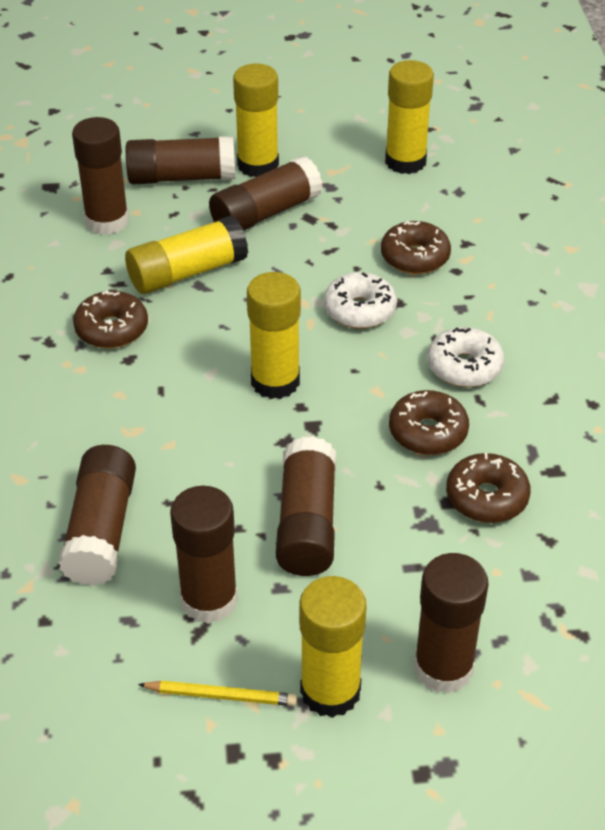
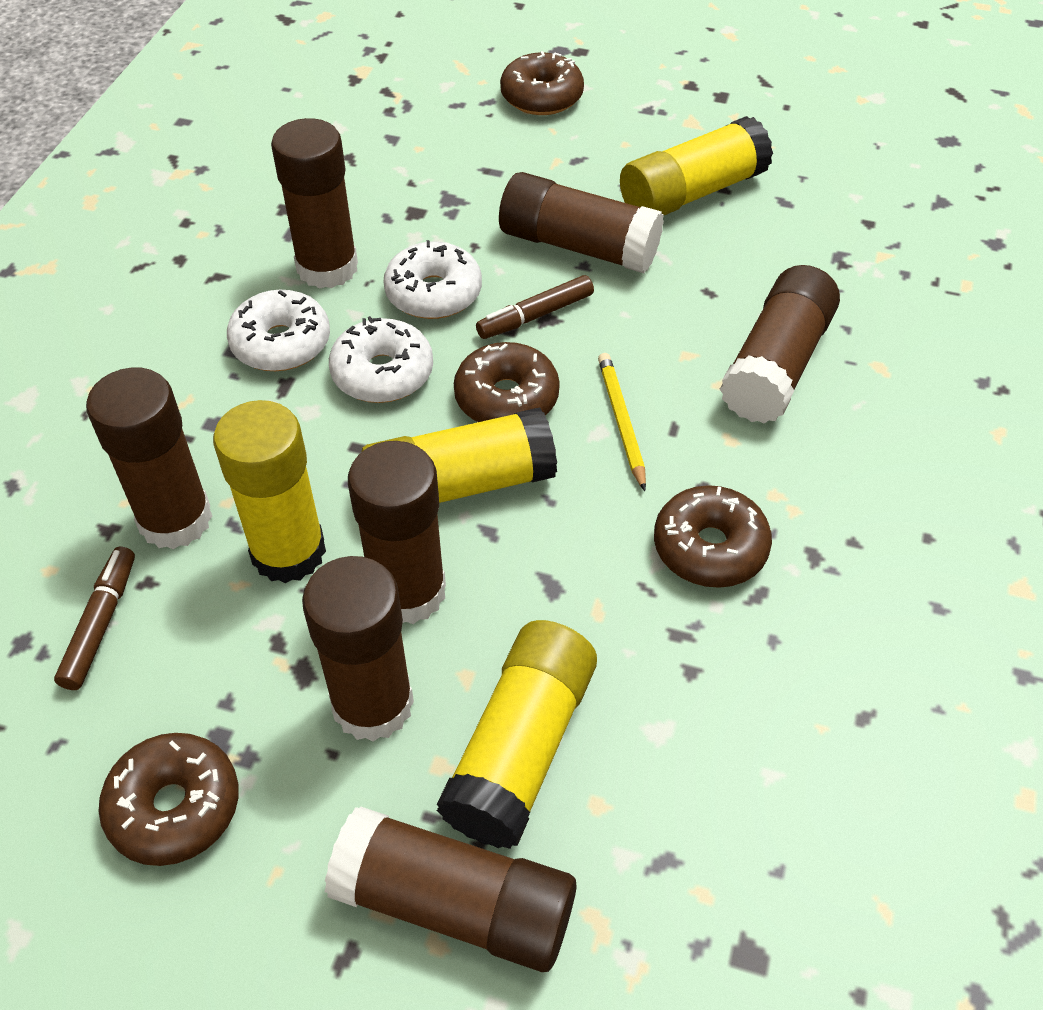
brown marker: none = 0 -> [54,547,135,690] [476,275,594,339] = 2
white donut: [324,272,397,329] [428,327,504,387] = 2 -> [227,290,330,371] [329,316,433,403] [384,240,482,319] = 3
yellow glue stick: [125,216,248,294] [233,64,279,177] [247,272,301,399] [299,576,367,718] [385,60,434,174] = 5 -> [213,400,326,583] [362,407,557,503] [437,620,597,849] [620,116,773,216] = 4

